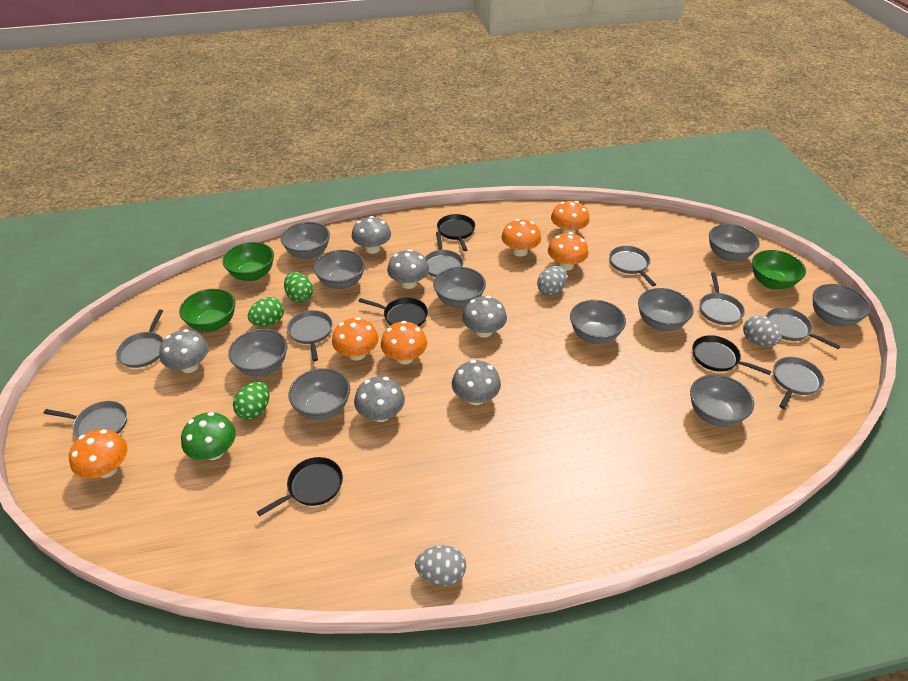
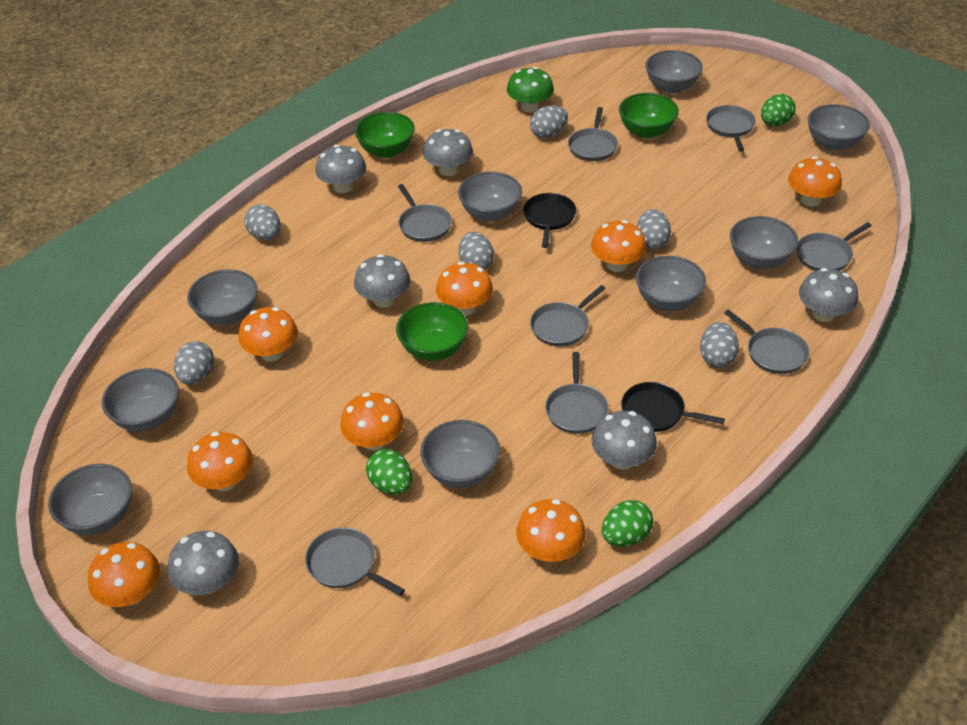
black pan: [257,457,343,516] [358,297,428,326] [437,214,475,251] [692,335,771,375] = 4 -> [523,193,576,248] [621,382,725,432] = 2
grey bowl: [228,329,287,376] [281,222,330,259] [288,368,350,420] [314,250,365,289] [433,267,486,308] [570,300,626,344] [638,288,694,331] [690,374,754,427] [709,224,760,262] [813,284,871,327] = 10 -> [48,464,132,535] [102,368,179,432] [187,269,258,325] [420,420,500,488] [458,172,522,221] [636,256,706,311] [645,50,703,94] [730,216,799,269] [808,104,870,151] = 9
grey egg: [415,545,466,586] [537,266,567,296] [743,315,782,347] = 3 -> [174,341,214,385] [244,204,281,240] [459,232,494,270] [530,105,568,139] [637,209,671,250] [700,322,739,368] = 6
orange mushroom: [69,429,128,478] [332,317,379,361] [381,321,427,364] [501,219,541,257] [548,232,588,271] [551,201,590,234] = 6 -> [88,542,160,607] [187,432,253,491] [238,307,298,361] [340,392,404,451] [436,262,493,315] [516,499,586,562] [591,220,647,272] [788,156,842,207] = 8

